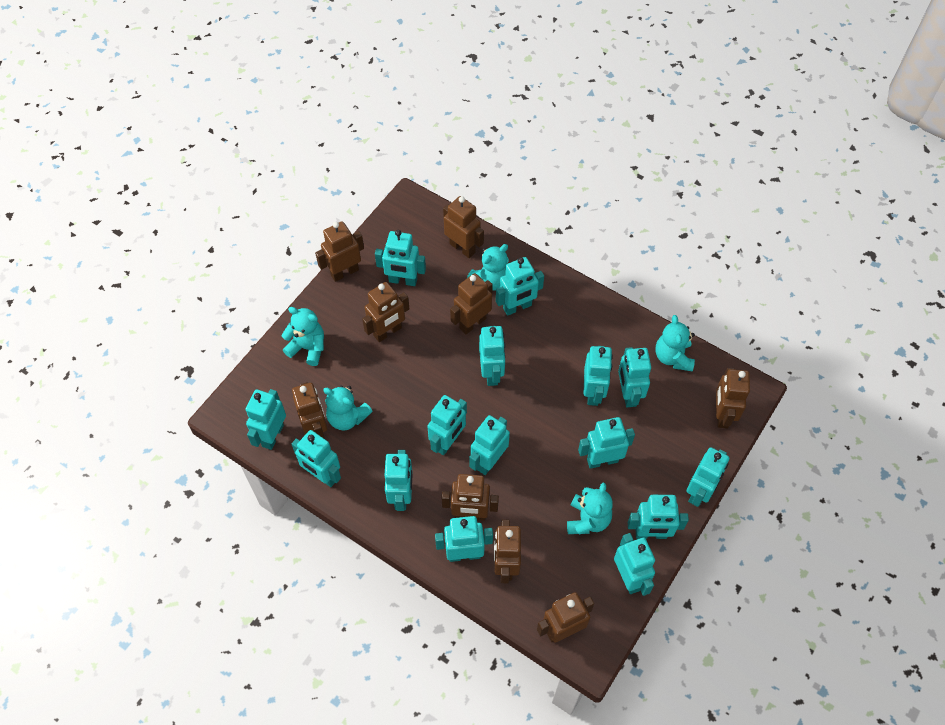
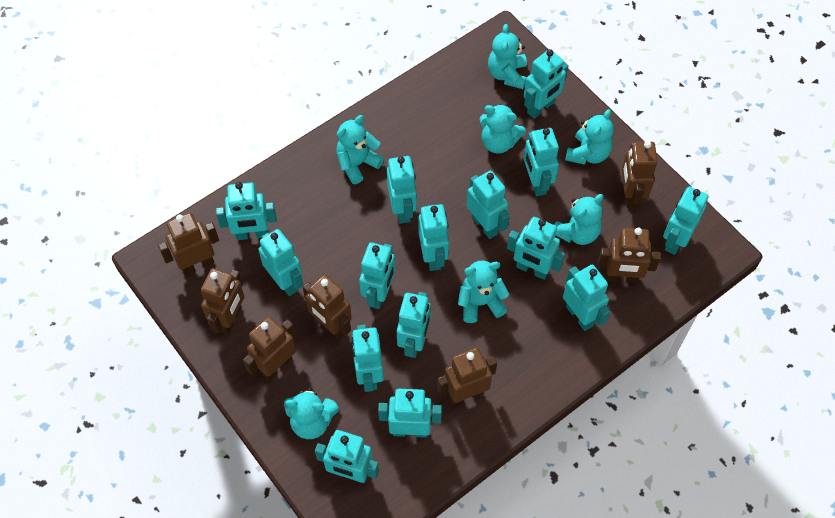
brown robot: [292,382,328,438] [315,221,364,282] [362,282,409,342] [441,474,499,521] [443,196,484,258] [450,273,493,334] [494,520,521,583] [537,592,594,643] [716,368,750,428] = 9 -> [158,212,219,275] [201,268,245,334] [243,316,296,381] [303,274,352,339] [437,347,497,406] [598,228,661,283] [622,141,657,208] = 7
turquoise teddy bear: [281,307,324,366] [323,386,373,430] [467,244,509,290] [567,483,613,534] [656,315,695,371] = 5 -> [284,388,339,439] [336,115,384,184] [458,261,509,323] [479,104,526,154] [488,24,527,89] [554,194,603,245] [565,109,614,165] = 7

